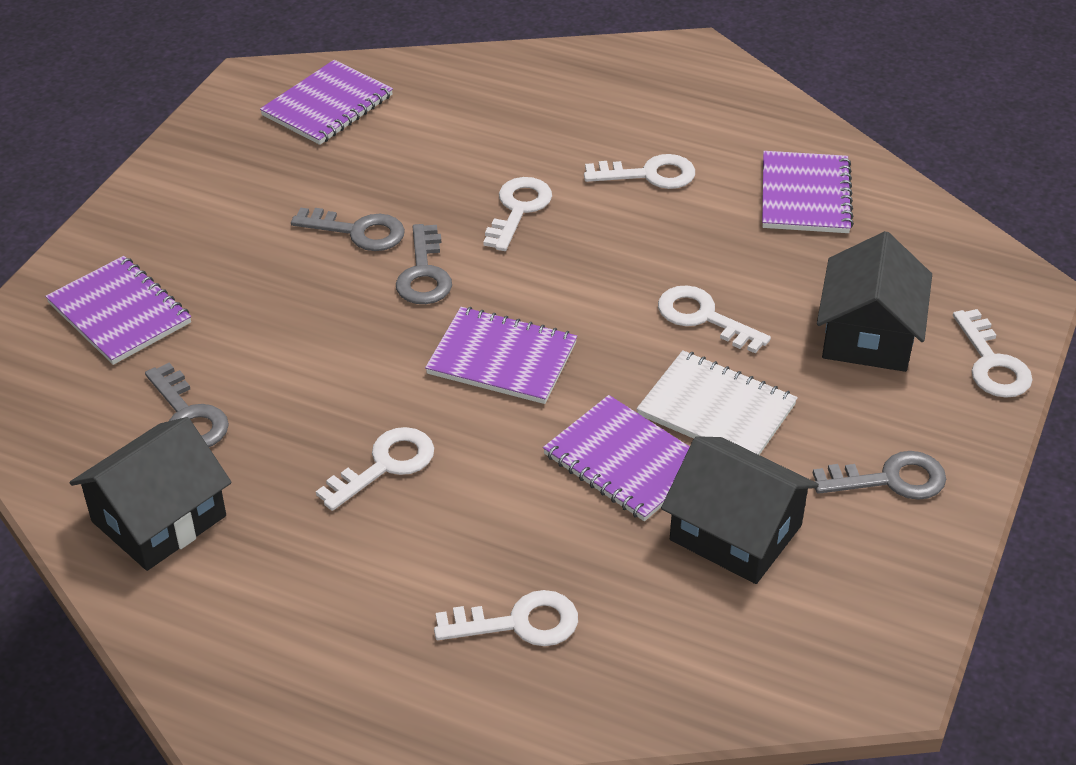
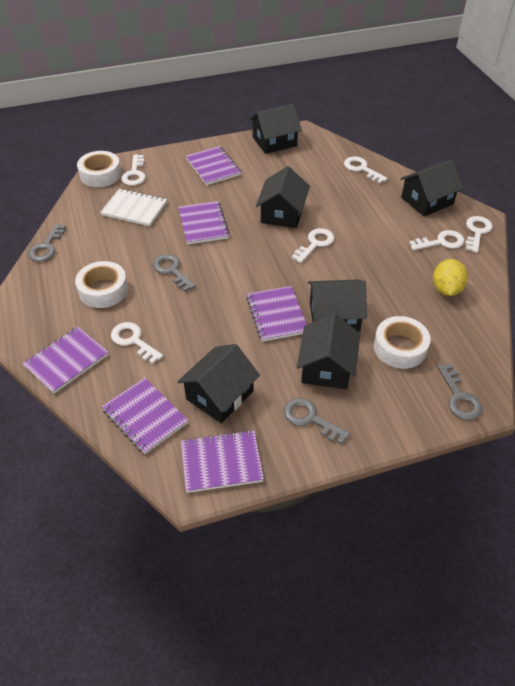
black house: [70,417,232,571] [661,436,819,584] [817,231,932,372] = 3 -> [177,344,260,423] [249,104,302,154] [256,166,310,228] [297,313,360,389] [308,279,367,332] [400,160,463,217] = 6
purple notebook: [45,256,191,365] [260,60,393,145] [425,307,577,404] [543,395,690,521] [762,151,854,233] = 5 -> [23,327,108,394] [102,378,188,454] [178,201,230,245] [181,430,264,493] [186,146,241,185] [246,286,307,342] = 6
white tape: none = 0 -> [75,261,128,308] [77,151,121,187] [374,316,431,369] = 3
yellow lemon: none = 0 -> [433,259,468,296] = 1

